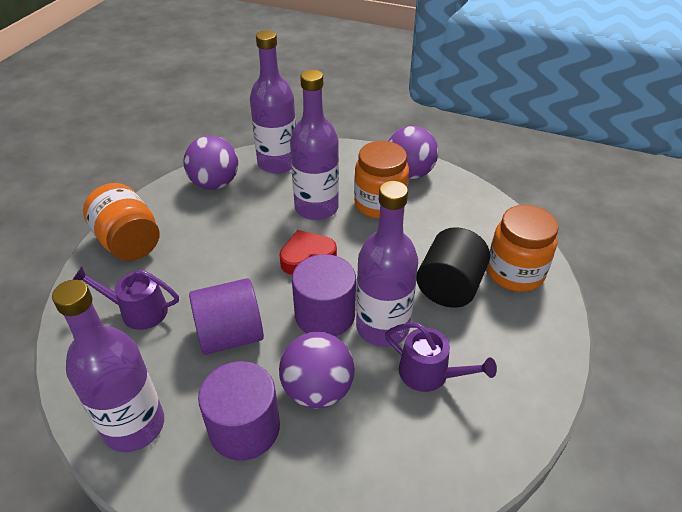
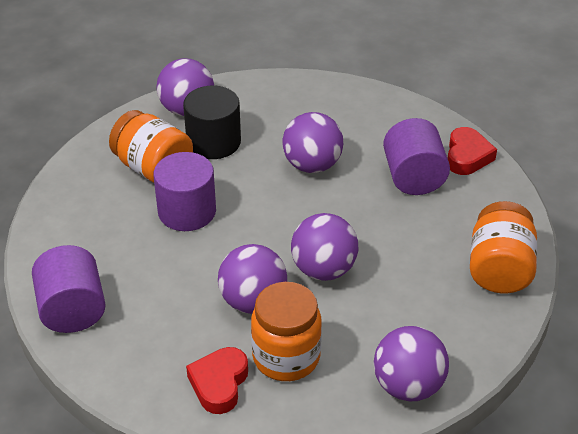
purple ball: [183,136,238,190] [279,332,355,409] [389,126,438,179] = 3 -> [157,58,214,116] [218,244,287,314] [283,112,343,173] [291,213,359,281] [374,326,449,401] = 5
purple bottle: [52,280,164,452] [250,30,296,174] [290,70,339,220] [356,181,418,347] = 4 -> none = 0
purple watering can: [73,267,179,330] [385,322,497,392] = 2 -> none = 0
red heart: [279,230,337,275] = 1 -> [186,347,248,414] [448,127,497,175] = 2

